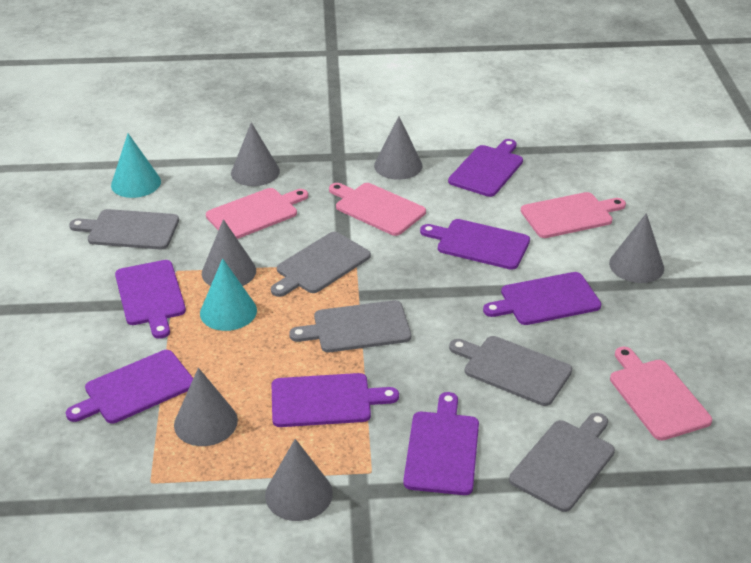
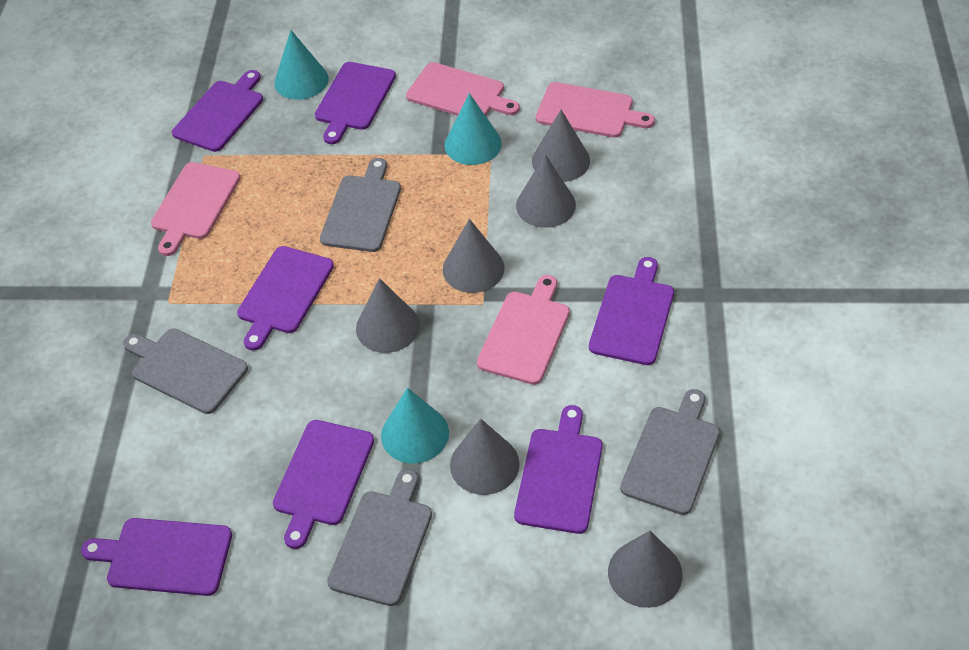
grey cutting board: [69,209,179,249] [271,232,371,297] [289,300,411,352] [449,336,572,406] [509,413,615,512] = 5 -> [123,329,248,414] [320,158,401,252] [327,469,432,606] [620,389,720,515] = 4
turquoise cone: [111,134,161,198] [200,258,257,331] = 2 -> [275,30,329,100] [381,388,449,463] [445,93,502,165] = 3

